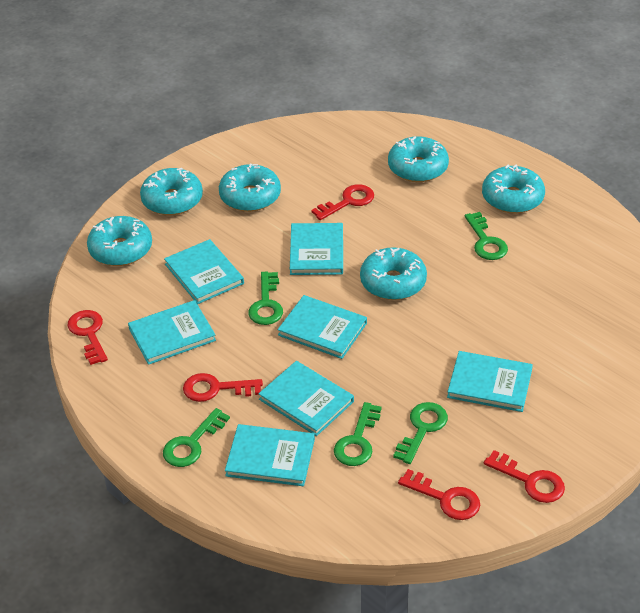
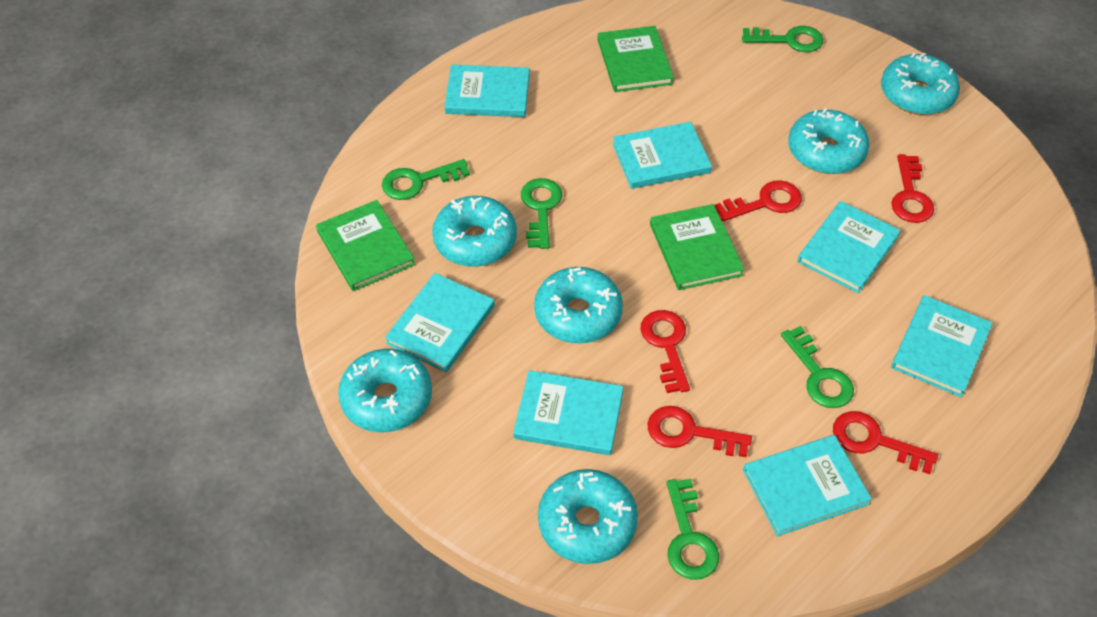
green book: none = 0 -> [316,200,415,291] [598,26,674,92] [650,204,745,290] = 3

